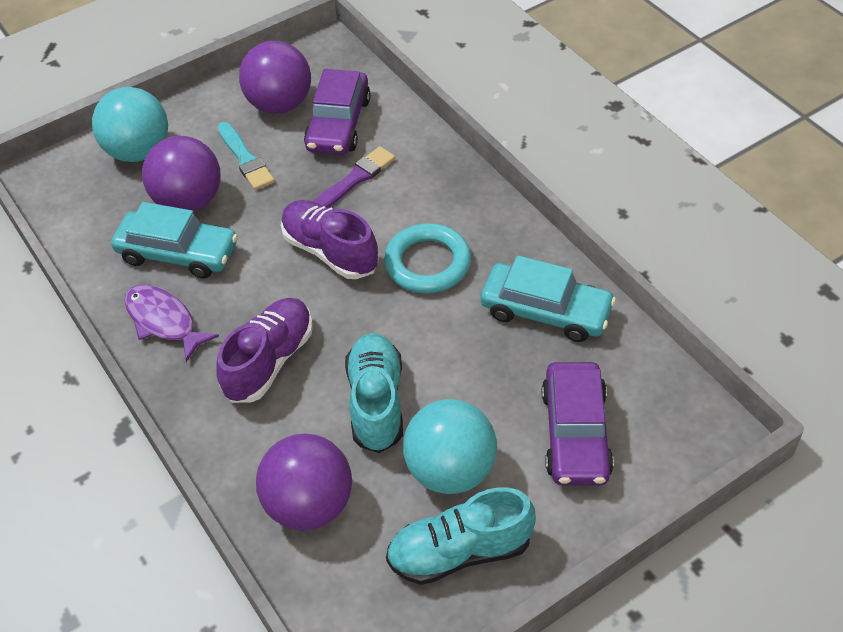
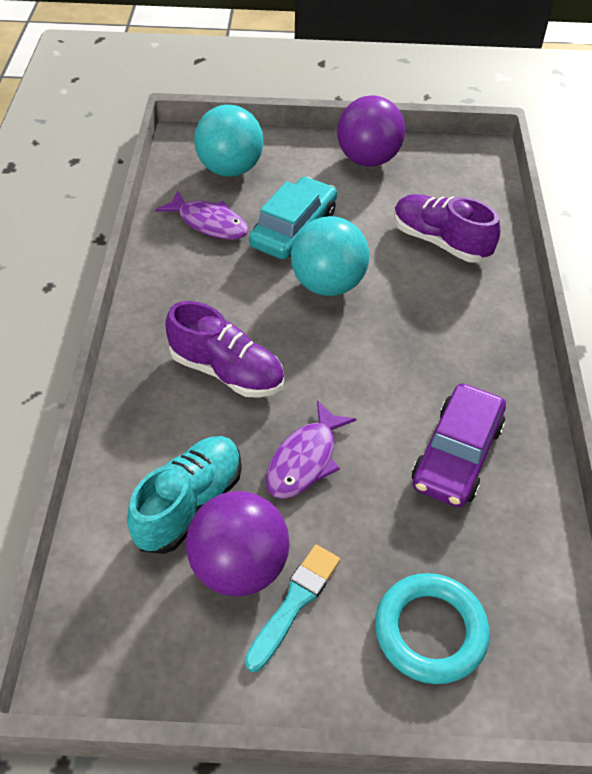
purple ball: [142,136,221,212] [239,41,311,114] [256,434,352,531] = 3 -> [186,491,290,596] [337,95,405,166] = 2
purple brush: [313,146,395,208] = 1 -> none = 0
purple car: [304,69,371,155] [542,362,614,485] = 2 -> [412,384,506,507] = 1
purple fish: [124,285,219,362] = 1 -> [155,190,249,240] [266,400,356,499] = 2
turquoise car: [111,202,238,279] [481,255,616,342] = 2 -> [249,177,337,259] = 1
turquoise shoe: [345,333,403,453] [386,487,536,585] = 2 -> [127,436,242,554] = 1

